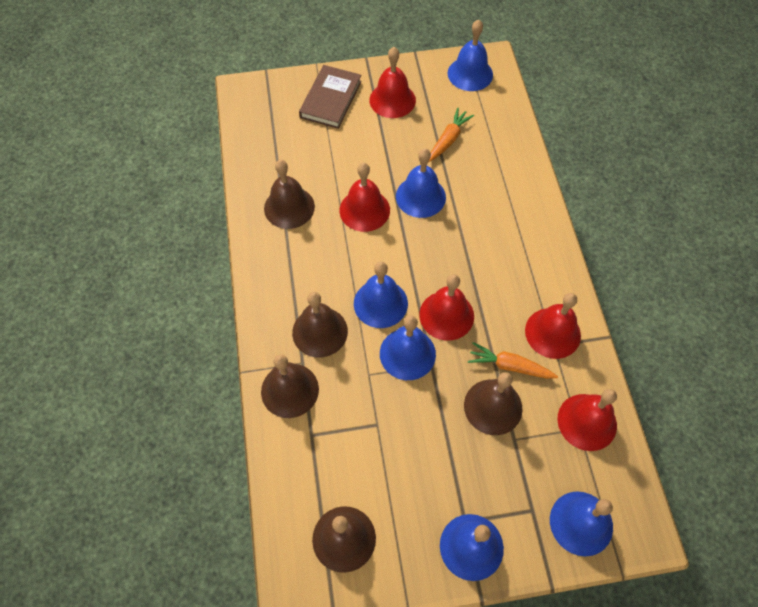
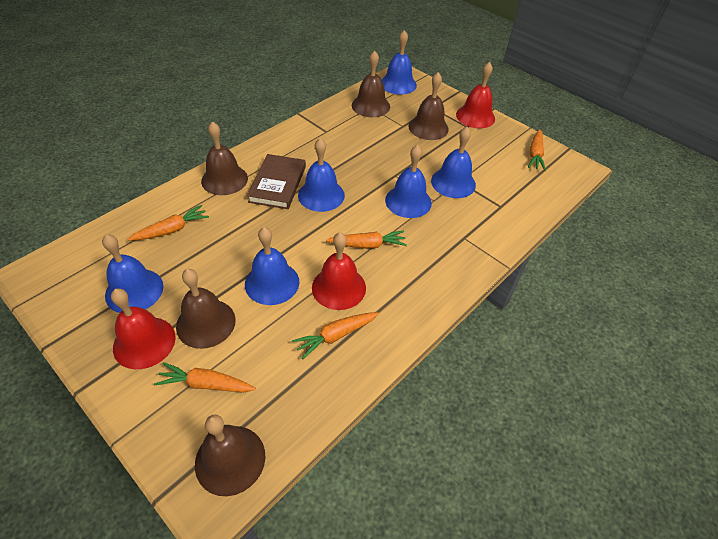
orange carrot: [429,108,474,162] [468,342,558,379] = 2 -> [128,205,209,241] [154,362,256,392] [292,312,379,359] [326,231,407,249] [528,129,546,171] = 5
red bell: [339,163,390,232] [369,47,416,118] [419,274,474,341] [525,293,581,359] [558,389,617,451] = 5 -> [111,288,176,369] [312,232,366,310] [456,62,495,128] = 3

